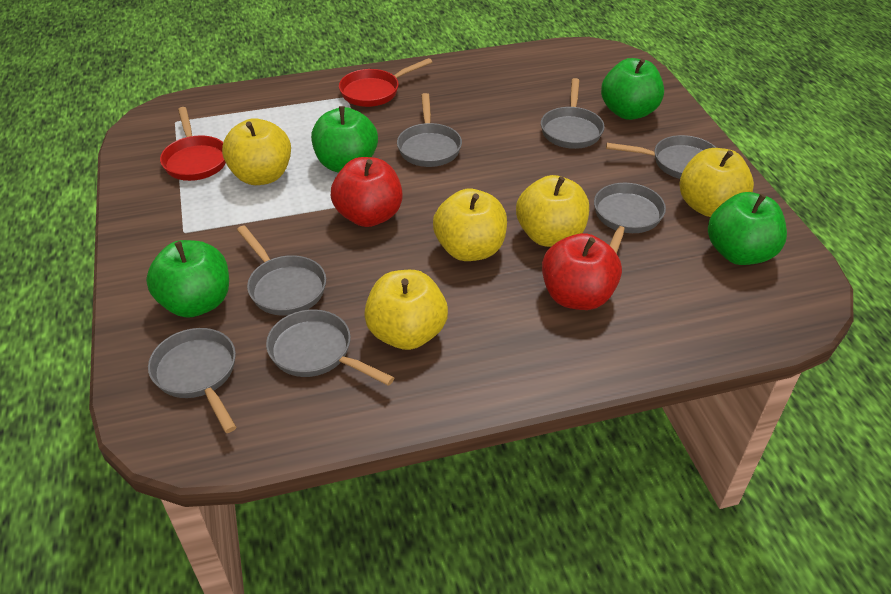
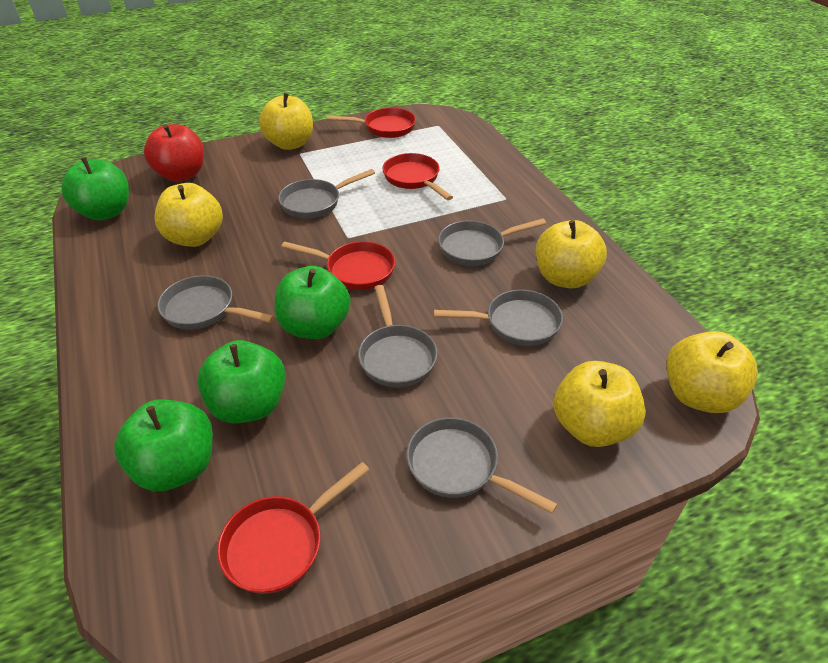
grey pan: [148,328,236,433] [237,225,326,316] [266,309,394,386] [397,93,462,167] [541,78,605,149] [594,183,666,254] [606,135,717,179] = 7 -> [157,275,274,330] [278,169,375,219] [358,285,437,387] [407,417,558,514] [434,289,563,346] [438,219,546,266] = 6
red apple: [331,157,403,227] [542,233,622,310] = 2 -> [144,124,204,182] = 1
red pan: [160,107,226,181] [339,58,432,107] = 2 -> [217,462,369,594] [281,241,395,290] [327,108,416,138] [382,153,453,200] = 4

